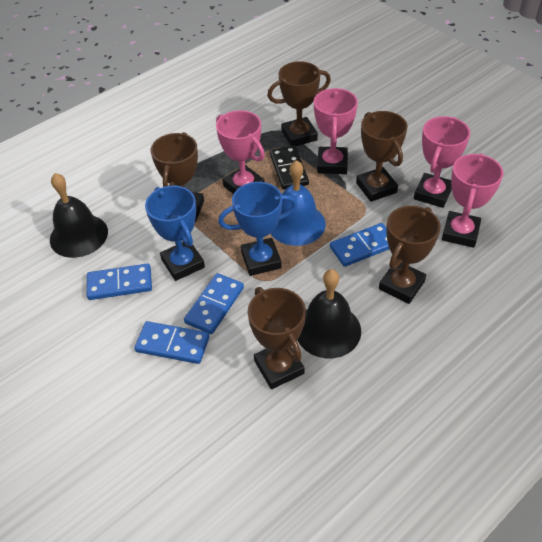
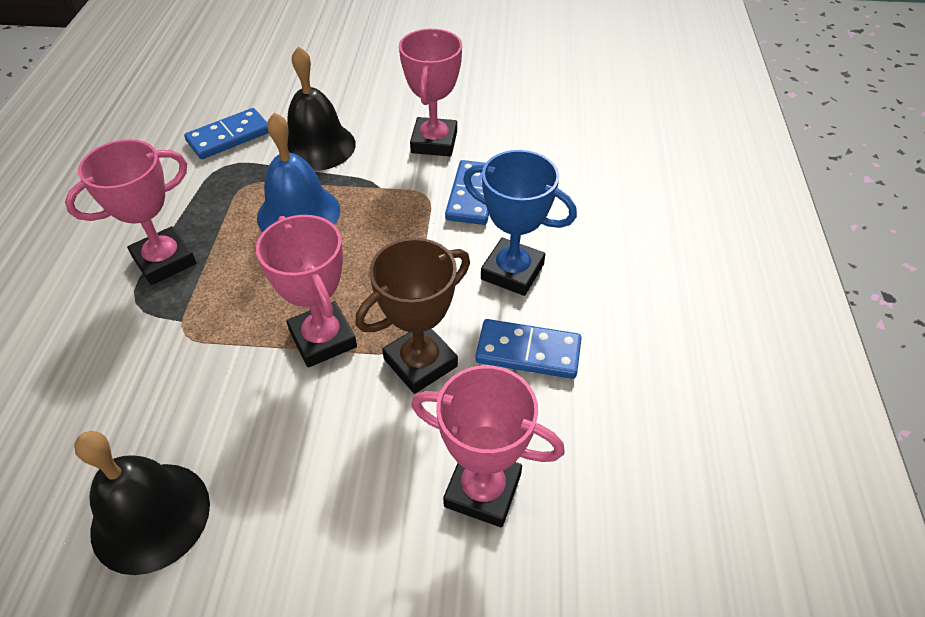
black domino: [270,146,309,190] = 1 -> none = 0
blue domino: [87,263,152,300] [134,321,209,364] [184,273,244,334] [330,223,389,267] = 4 -> [184,108,269,159] [445,160,489,225] [475,319,582,379] = 3
blue trophy: [145,186,205,281] [218,182,297,276] = 2 -> [463,150,577,296] = 1
brown trophy: [151,132,204,222] [248,287,306,389] [267,61,331,146] [356,111,407,202] [379,206,441,304] = 5 -> [355,238,470,394] = 1

